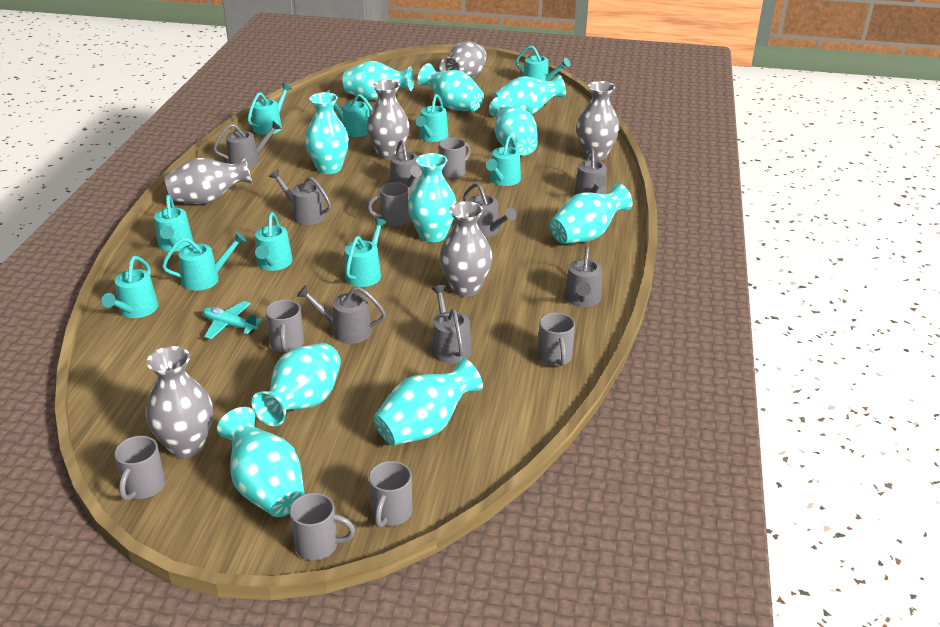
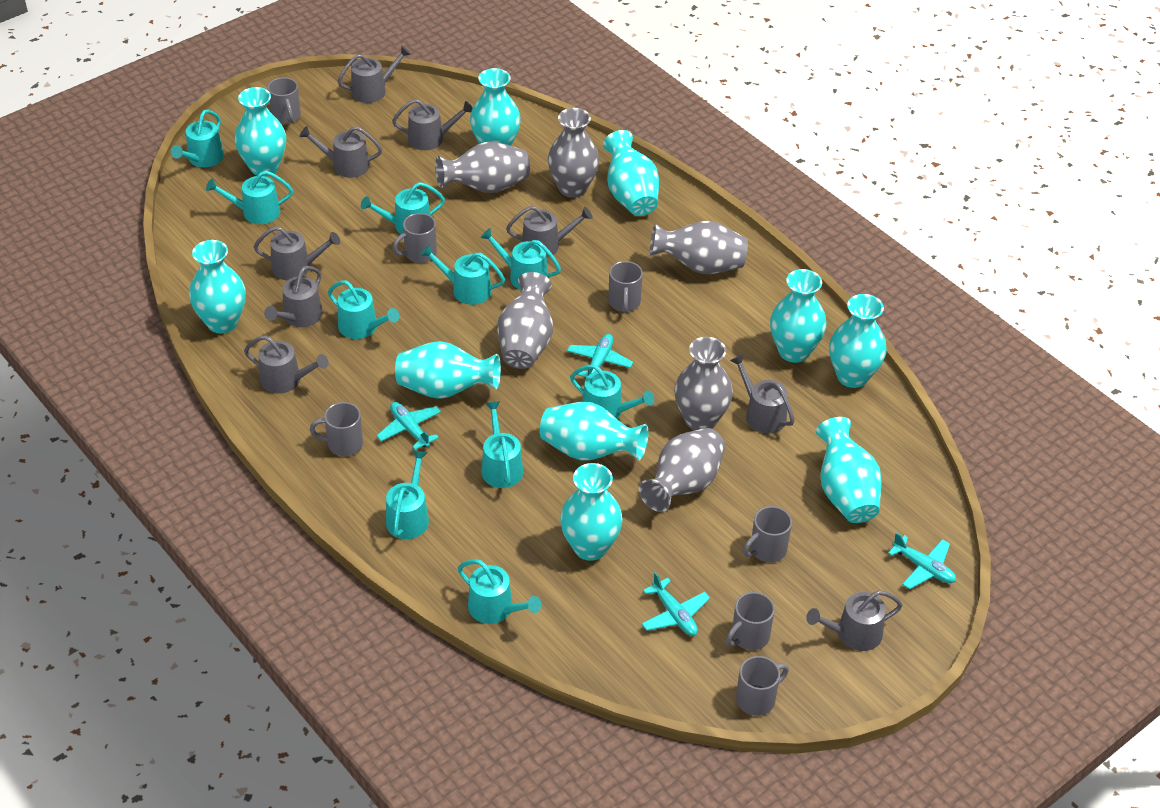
grey watering can: [213,121,281,168] [269,169,331,225] [297,285,386,344] [390,140,422,192] [431,285,472,364] [463,183,517,238] [564,246,602,307] [574,148,607,195] = 8 -> [244,335,329,394] [254,226,340,280] [264,266,323,327] [299,126,382,178] [338,46,411,103] [392,99,473,150] [506,206,593,258] [730,354,795,433] [806,590,903,651] = 9
turquoise plane: [203,301,263,339] = 1 -> [377,402,441,450] [567,334,633,377] [642,572,710,636] [888,532,956,589] = 4

